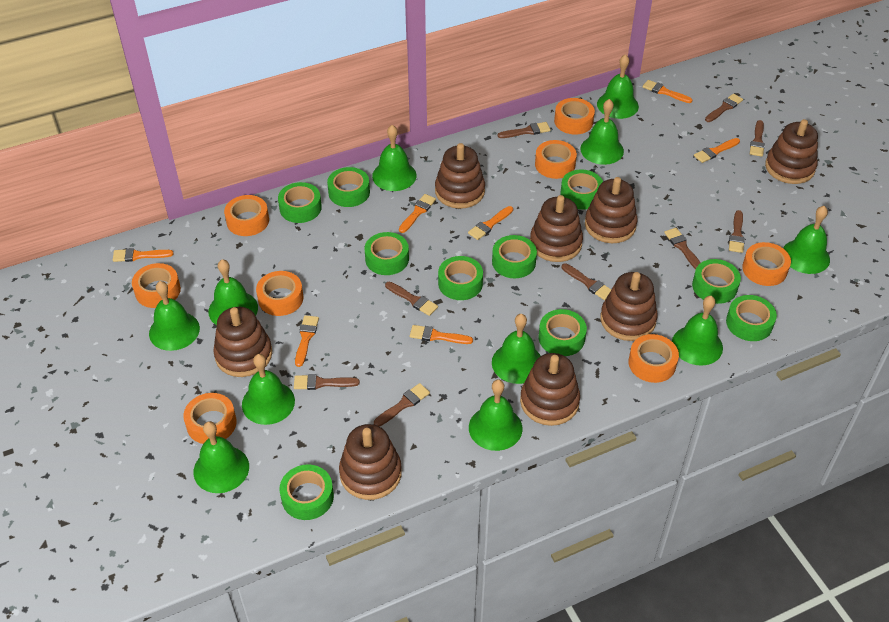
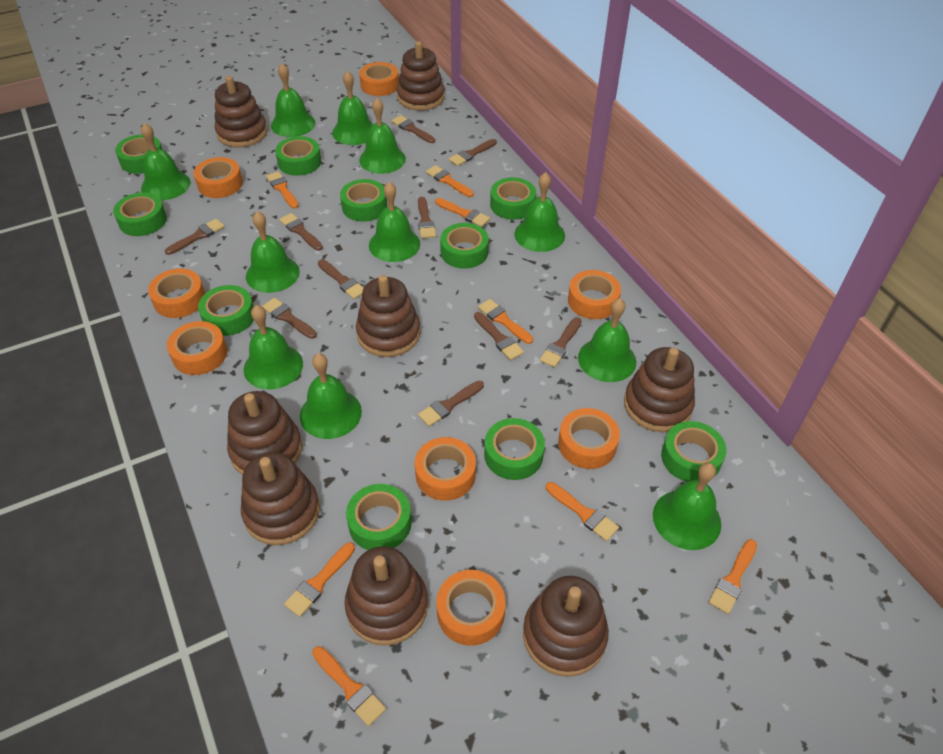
brown brush: [294,374,360,390] [374,383,430,427] [385,282,438,316] [497,122,550,138] [562,263,611,300] [664,228,701,269] [705,94,743,122] [729,210,745,253] [750,120,765,157] = 9 -> [165,219,225,255] [262,298,317,339] [279,213,323,251] [318,260,364,299] [391,115,435,143] [418,197,436,239] [418,381,484,427] [449,139,497,166] [474,312,524,360] [540,317,582,368] = 10
orange brush: [113,248,174,262] [295,315,319,367] [399,194,436,233] [410,325,473,344] [468,206,513,240] [643,80,692,103] [694,138,740,163] = 7 -> [266,171,298,209] [284,542,355,617] [312,646,386,726] [426,165,474,197] [435,198,490,227] [478,299,533,344] [546,482,619,541] [709,539,757,614] = 8

